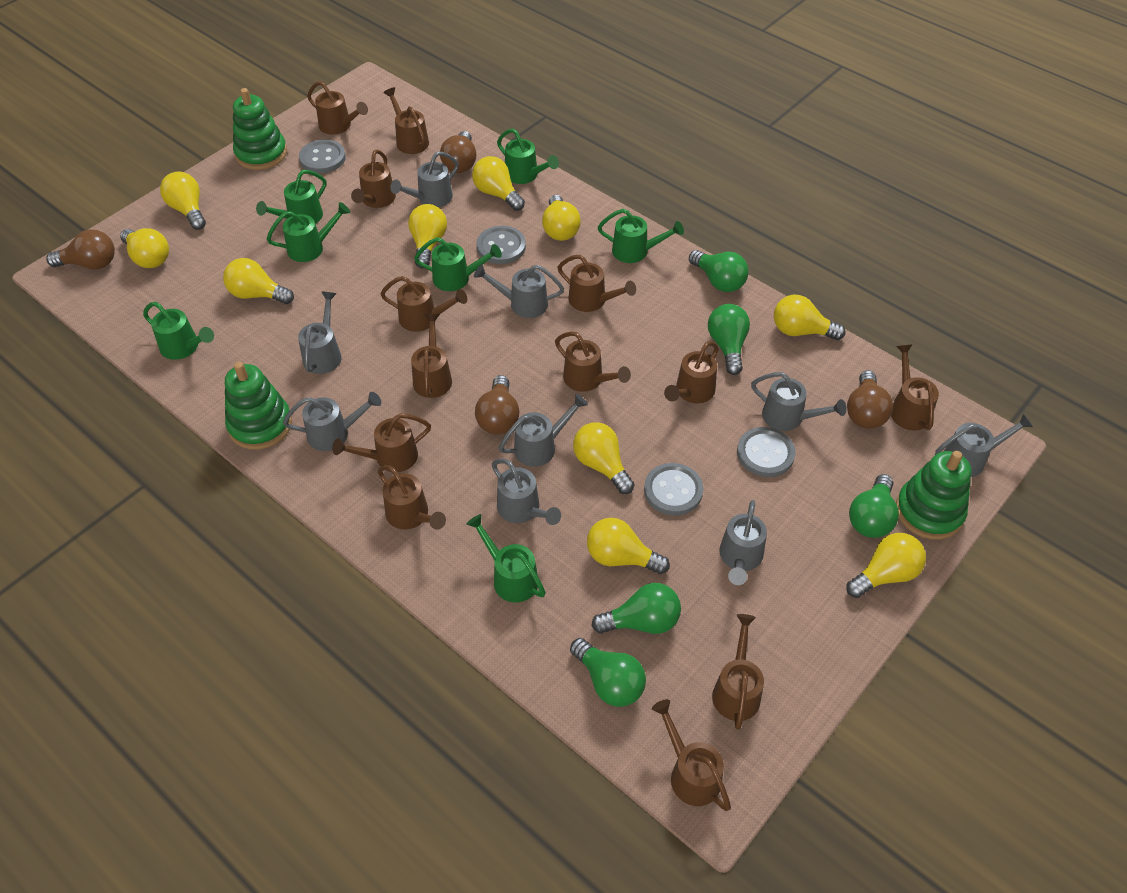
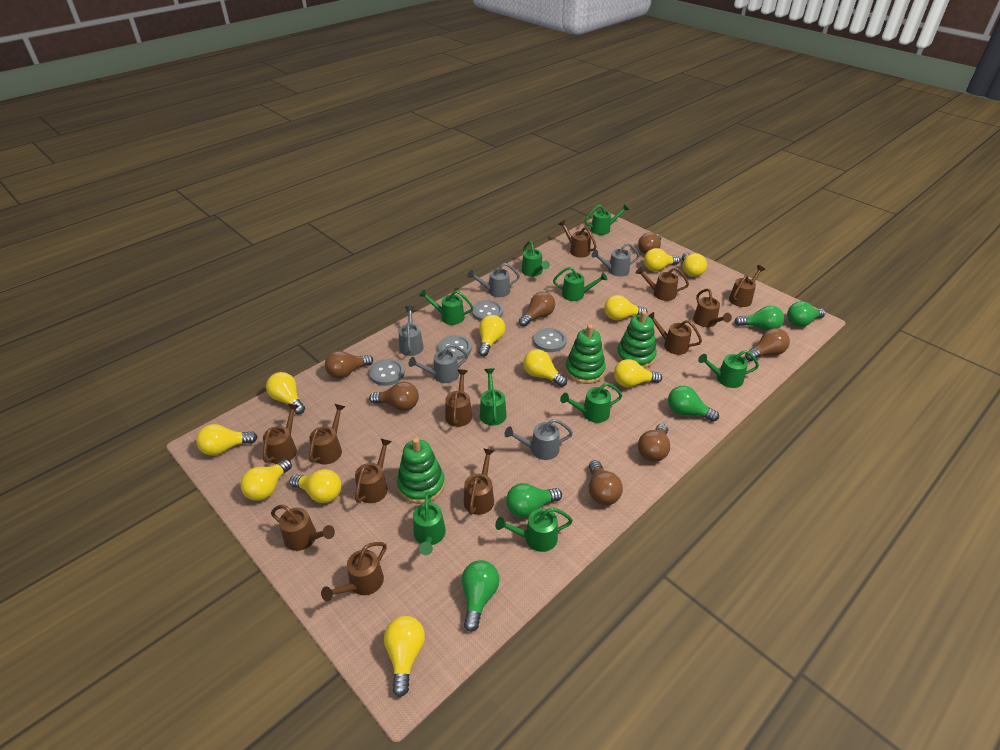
brown light bulb: [46,229,115,269] [440,131,476,173] [475,375,520,435] [847,370,893,429] = 4 -> [325,351,373,379] [369,382,419,411] [519,292,555,327] [589,460,623,505] [638,232,661,254] [638,423,670,462] [745,328,790,361] = 7
brown watering can: [307,81,368,135] [332,414,431,472] [351,150,396,208] [377,465,446,530] [381,276,468,332] [383,87,429,154] [411,314,452,398] [555,331,631,392] [557,255,636,312] [652,699,731,811] [664,341,719,403] [712,614,764,730] [891,344,939,430] = 13 -> [263,403,299,464] [271,505,335,551] [309,404,346,464] [321,542,387,602] [355,438,392,503] [445,370,472,427] [464,448,495,515] [558,220,597,258] [636,267,689,301] [648,312,702,355] [693,289,732,327] [729,265,765,307] = 12
green watering can: [143,302,214,360] [256,170,326,224] [267,202,350,262] [414,237,502,291] [466,514,546,602] [497,129,559,184] [598,209,684,263] = 7 -> [413,492,446,555] [419,289,474,325] [480,368,507,426] [495,508,573,552] [522,241,550,277] [553,267,607,301] [560,383,622,423] [584,204,629,235] [698,350,759,388] = 9
grey watering can: [283,392,381,451] [298,291,342,374] [390,151,459,207] [474,265,564,318] [492,459,561,525] [499,394,588,467] [719,500,767,585] [751,372,847,431] [935,413,1033,477] = 9 -> [398,306,424,356] [409,344,468,383] [467,263,520,297] [504,419,573,460] [591,243,640,276] = 5
yellow light bulb: [120,228,169,268] [160,171,206,230] [223,258,294,304] [408,204,447,268] [472,156,525,211] [542,195,581,241] [573,422,635,494] [587,518,670,574] [774,295,845,340] [846,533,926,598] = 10 -> [196,424,257,456] [241,459,292,501] [266,372,305,414] [290,469,341,503] [384,616,425,697] [478,315,505,356] [523,349,567,387] [604,295,647,320] [614,359,662,387] [644,248,680,271] [682,253,707,277] = 11

